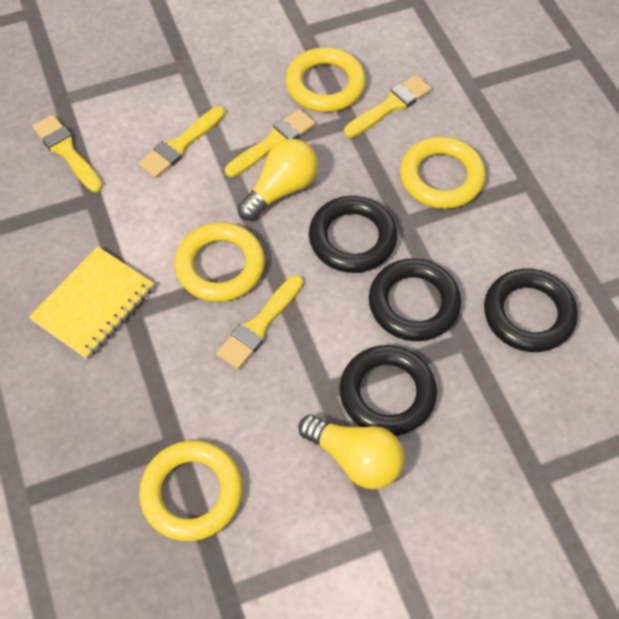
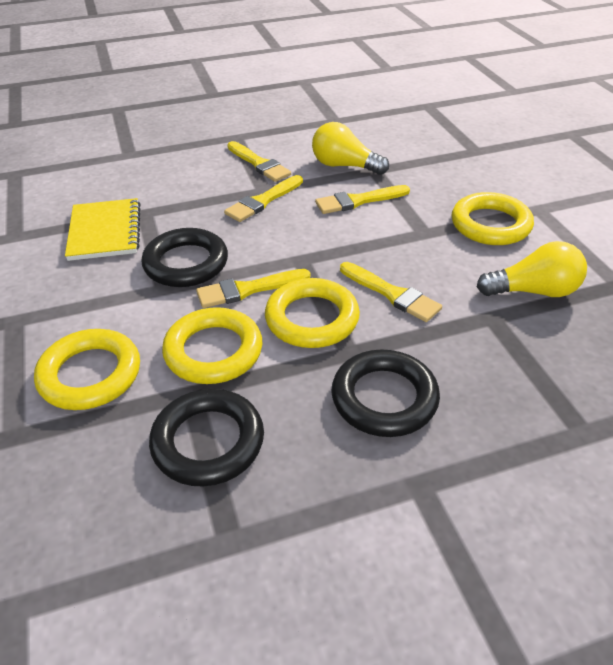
black ring: [309,196,397,273] [339,345,437,436] [369,258,461,341] [484,268,578,352] = 4 -> [141,228,228,287] [149,389,264,487] [331,350,440,437] = 3

